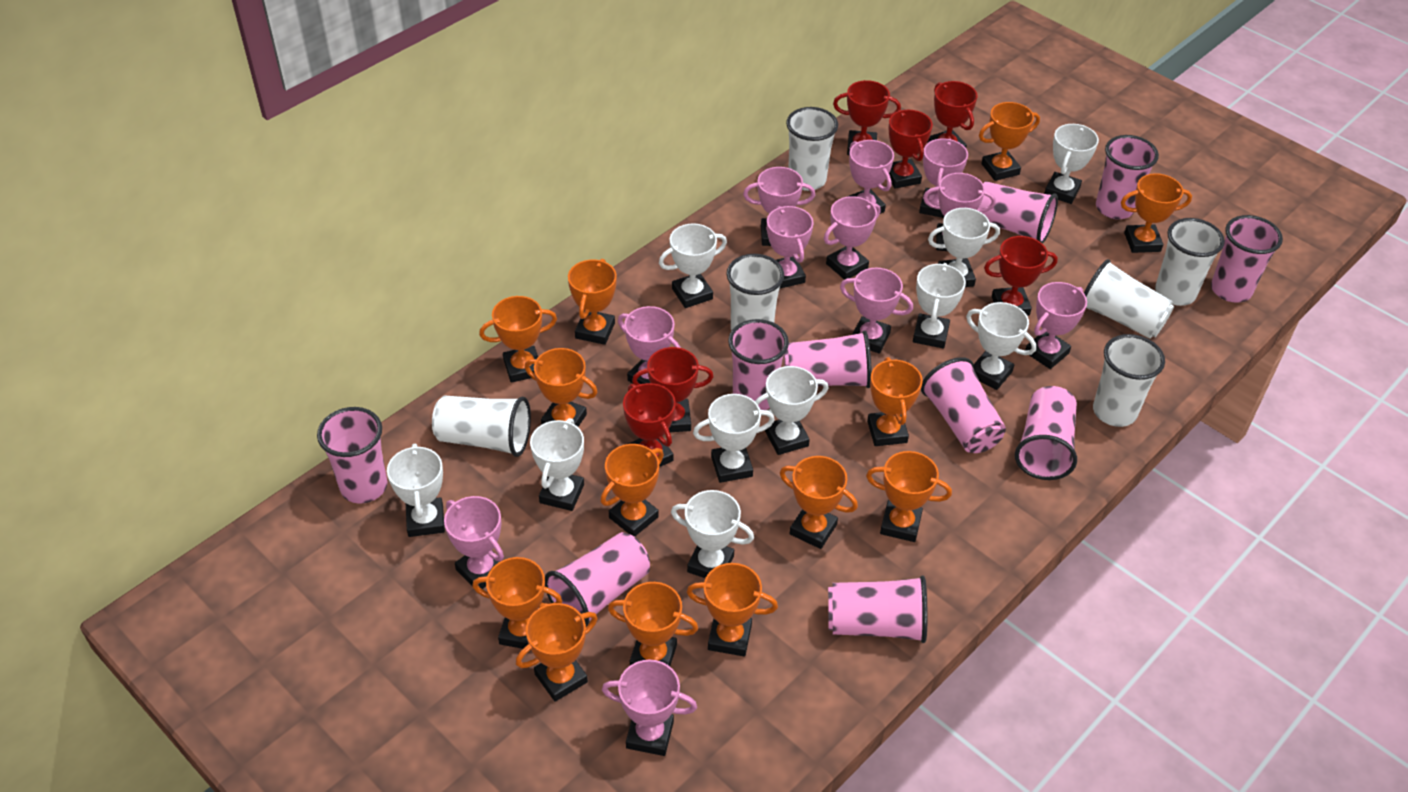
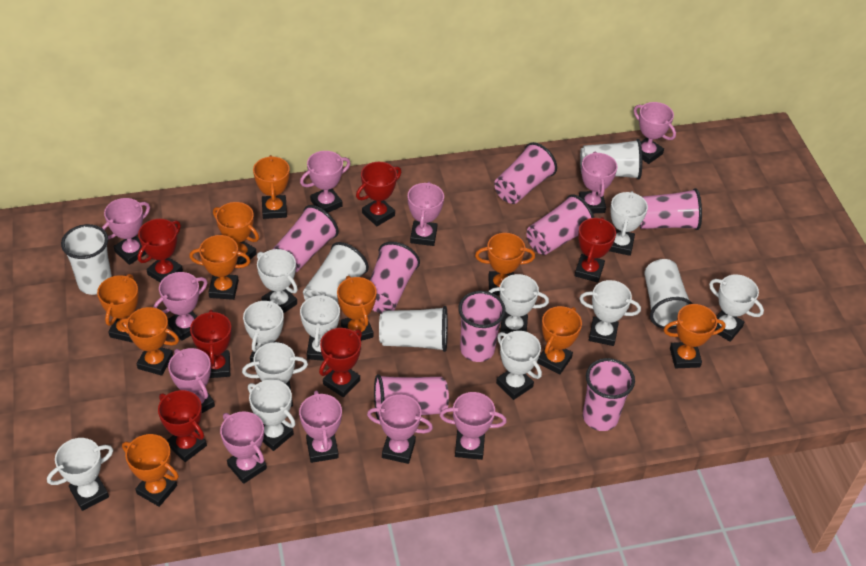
orange trophy: [472,557,562,649] [479,296,557,383] [516,603,597,702] [525,348,598,427] [568,259,617,345] [600,444,664,537] [608,582,698,666] [687,563,778,656] [780,456,858,549] [866,451,952,542] [867,357,923,446] [979,102,1040,181] [1121,173,1192,253] = 13 -> [97,274,139,343] [119,307,179,376] [122,434,179,507] [189,235,250,300] [213,202,259,265] [253,155,290,219] [337,276,376,341] [475,233,535,296] [537,306,582,375] [664,304,726,368] = 10
pink cup: [317,407,387,503] [545,532,650,627] [728,319,789,410] [784,331,872,388] [828,575,927,643] [921,357,1006,453] [978,181,1058,244] [1015,386,1077,480] [1096,135,1159,219] [1211,215,1283,303] = 10 -> [272,205,339,272] [370,242,420,313] [374,374,449,420] [458,291,506,362] [494,142,557,204] [527,194,594,255] [583,358,635,431] [640,188,702,230] = 8
white cup: [432,395,531,457] [727,254,784,331] [786,107,838,191] [1084,259,1174,339] [1093,334,1165,427] [1155,218,1225,306] = 6 -> [61,224,112,295] [303,242,369,303] [379,306,448,352] [580,139,642,179] [644,259,693,329] = 5
white trophy: [387,444,445,537] [530,418,584,511] [659,223,727,308] [671,490,754,578] [693,394,775,483] [755,366,828,455] [913,263,966,349] [928,208,1000,287] [966,302,1036,390] [1044,124,1099,204] = 10 -> [47,438,113,511] [242,342,308,407] [243,299,284,362] [248,380,295,451] [257,249,298,313] [300,293,340,361] [488,274,549,337] [496,331,542,400] [579,280,641,346] [609,191,648,256] [709,274,764,342] = 11

